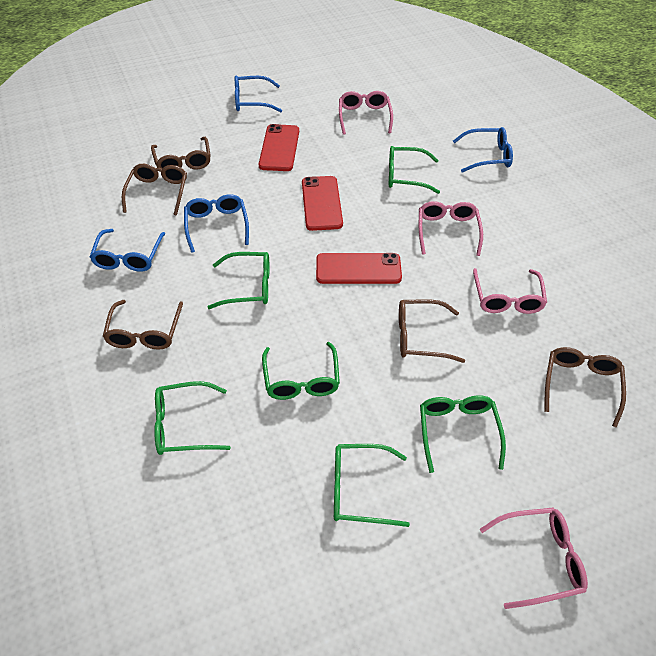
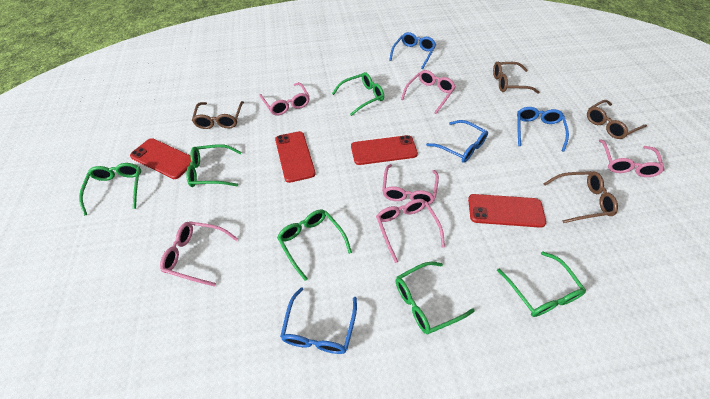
brown glasses: [103,300,183,350] [122,164,187,216] [151,137,211,170] [399,299,465,363] [544,347,626,428] = 5 -> [192,101,244,129] [493,62,540,94] [543,171,618,223] [587,100,647,139] = 4
pink glasses: [339,91,393,135] [419,201,483,256] [473,268,547,314] [480,508,588,609] = 4 -> [160,221,238,287] [259,82,310,115] [376,199,445,263] [382,164,439,204] [401,70,456,114] [599,139,665,177] = 6
red phone: [259,124,299,171] [302,176,343,231] [316,253,402,284] = 3 -> [130,138,191,179] [275,131,316,183] [351,135,418,165] [468,194,546,228] = 4

